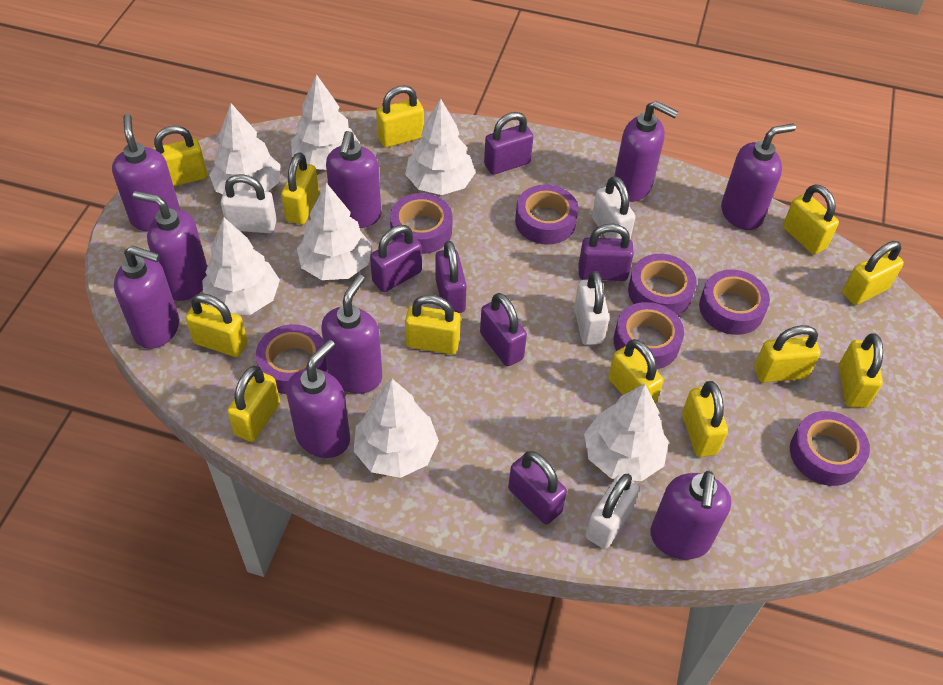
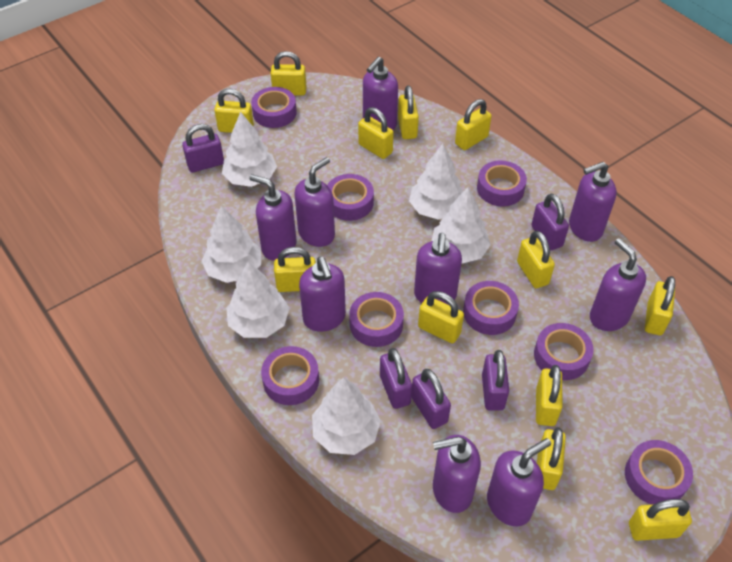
purple padlock: [370,225,422,292] [435,241,467,313] [480,293,527,366] [484,112,533,175] [508,451,567,524] [578,223,634,281] = 6 -> [182,124,224,173] [380,348,412,409] [412,369,451,429] [482,350,509,411] [531,193,569,250] = 5
purple tape: [256,324,327,394] [390,193,453,254] [515,185,578,245] [614,302,684,369] [628,254,697,315] [699,270,770,335] [790,411,870,486] = 7 -> [251,87,297,128] [261,346,319,405] [327,174,374,221] [349,292,404,347] [463,281,519,335] [477,160,527,206] [534,323,593,380] [625,440,693,505] = 8
white padlock: [221,174,277,234] [574,271,609,345] [586,474,639,549] [592,176,635,239] = 4 -> none = 0
white tree: [202,218,280,315] [209,103,281,194] [291,74,360,170] [297,183,372,280] [353,378,439,478] [405,99,476,195] [584,383,669,481] = 7 -> [201,206,261,283] [222,112,277,187] [226,261,289,338] [312,377,381,455] [409,144,463,220] [432,187,491,264] = 6

